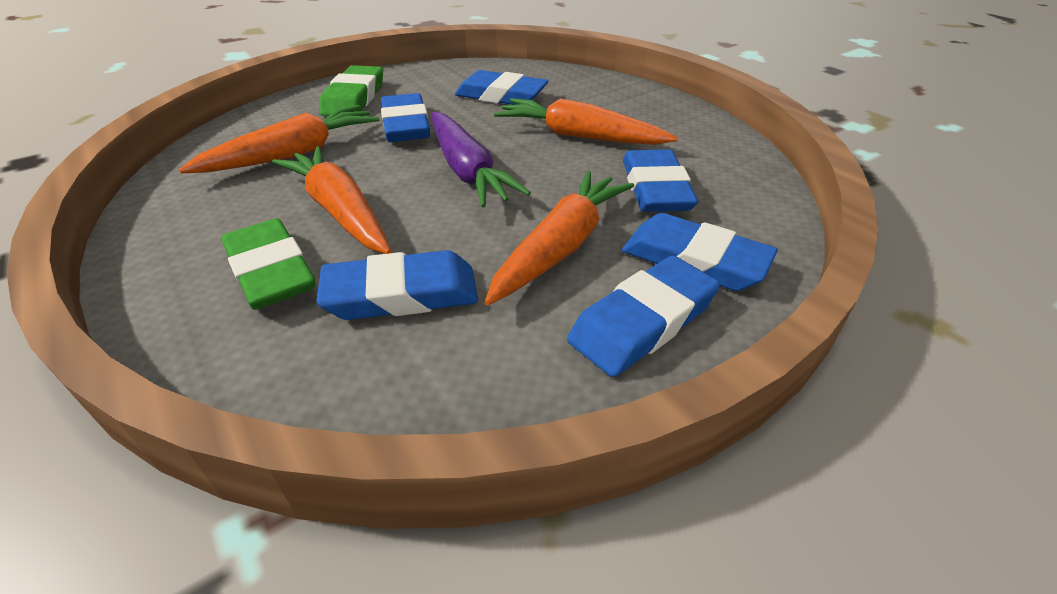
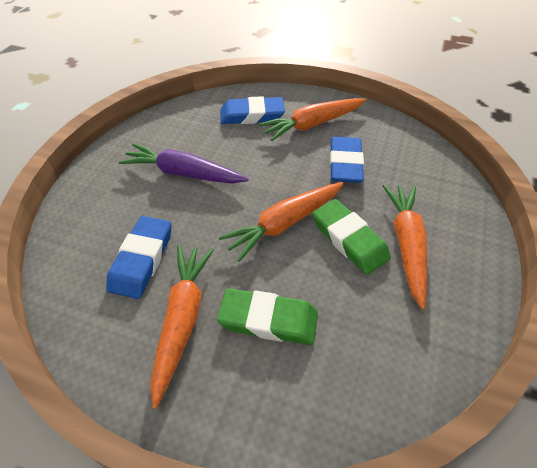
blue eraser: [316,250,478,320] [381,93,430,142] [455,70,548,105] [567,255,720,377] [621,213,778,291] [623,149,698,212] = 6 -> [106,216,171,299] [220,96,285,124] [330,137,364,183] = 3

